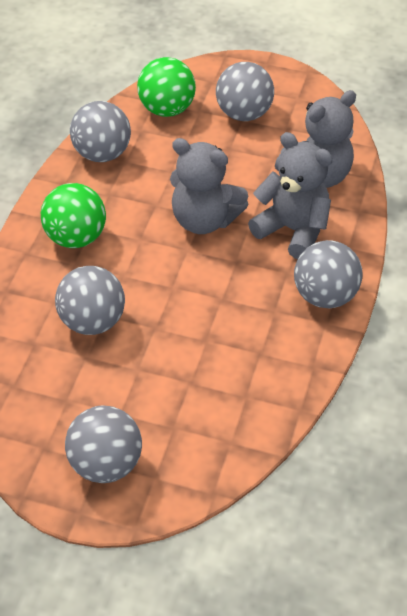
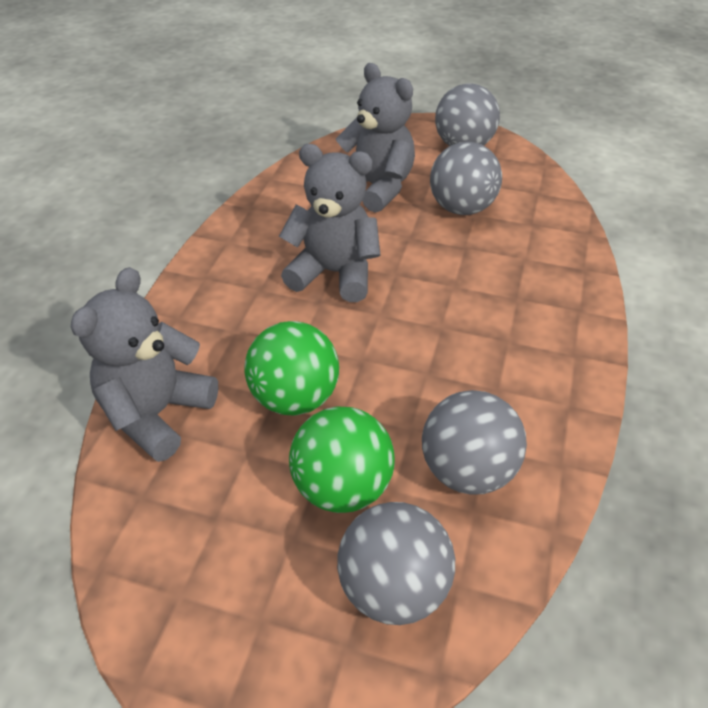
grey ball: [55,266,125,335] [65,406,142,483] [70,101,131,162] [216,62,274,121] [294,240,363,309] = 5 -> [337,502,455,625] [422,390,527,495] [430,142,502,215] [435,83,500,146] = 4

